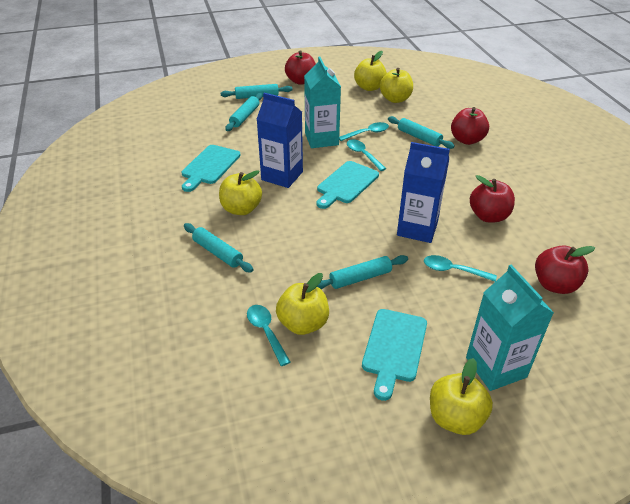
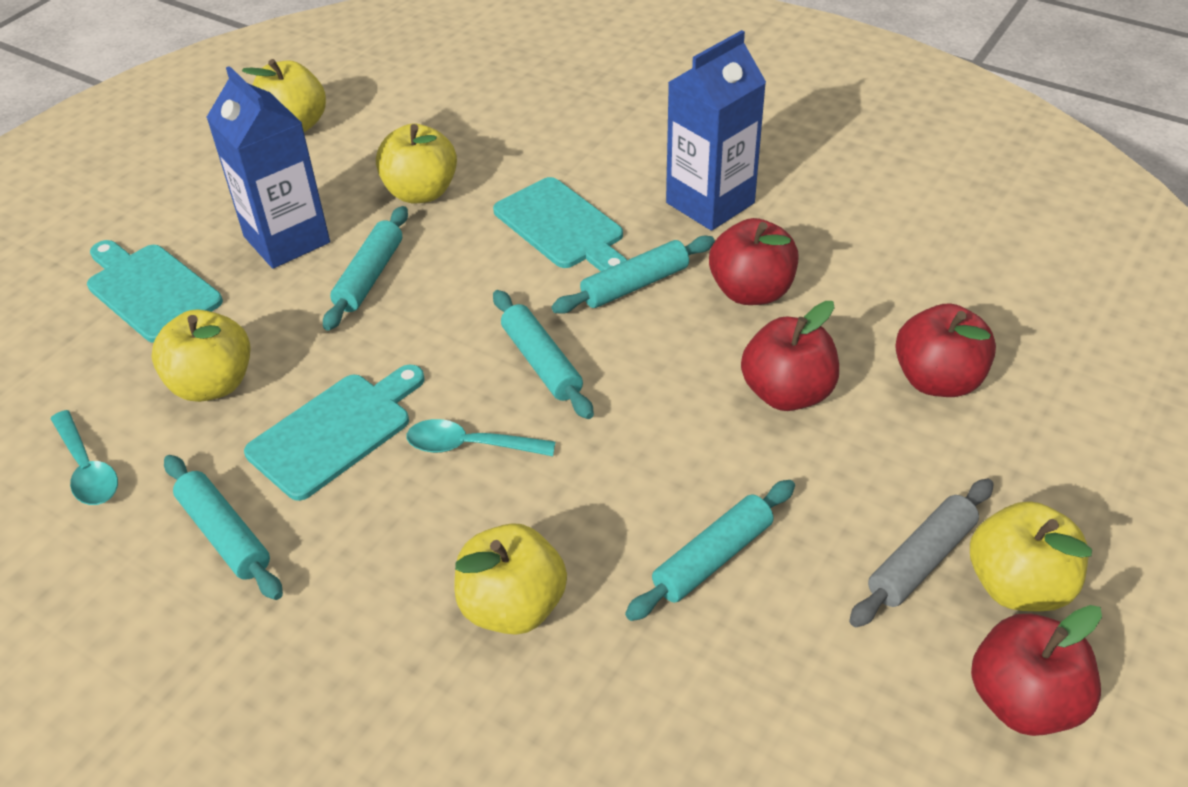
grey rolling pin: none = 0 -> [849,478,994,627] = 1
turquoise carton: [304,56,341,148] [466,265,554,391] = 2 -> none = 0
turquoise spoon: [247,305,290,366] [339,122,389,141] [347,139,386,171] [424,255,497,282] = 4 -> [51,410,118,505] [407,419,556,456] = 2

